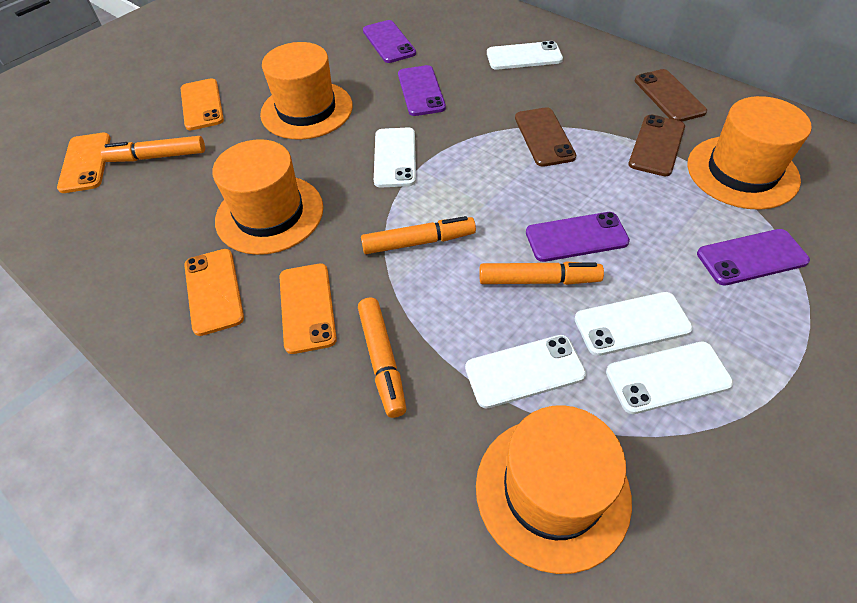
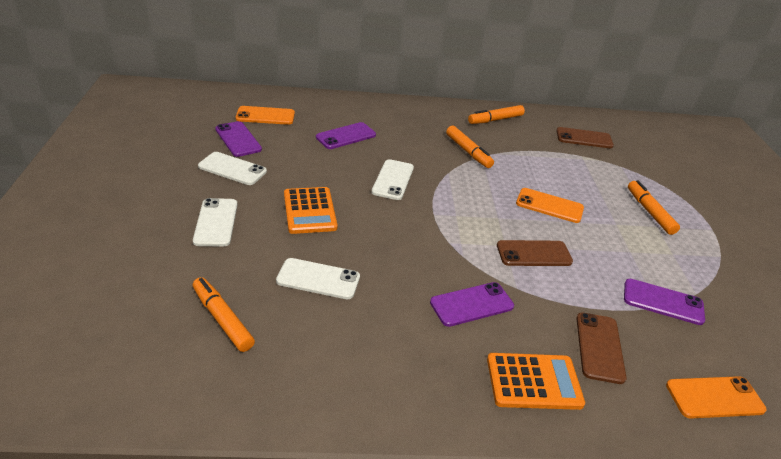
orange calculator: none = 0 -> [284,187,338,234] [487,353,585,410] = 2
orange hat: [212,139,323,255] [260,42,353,140] [476,405,632,574] [687,96,812,210] = 4 -> none = 0
orange phone: [57,133,111,193] [181,78,224,130] [184,249,244,336] [279,263,337,354] = 4 -> [236,106,295,125] [516,188,584,223] [666,376,767,418] = 3
white phone: [374,127,416,188] [465,335,586,408] [487,41,563,70] [575,292,693,356] [606,342,733,414] = 5 -> [193,198,238,247] [198,152,267,185] [276,258,360,299] [372,159,414,200] = 4

